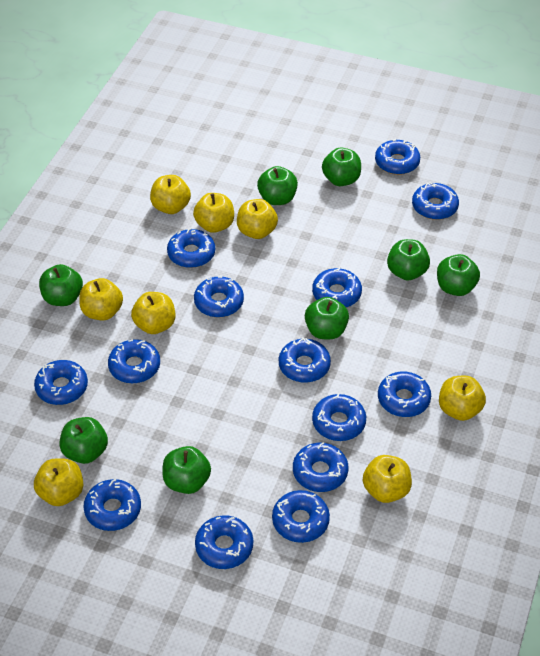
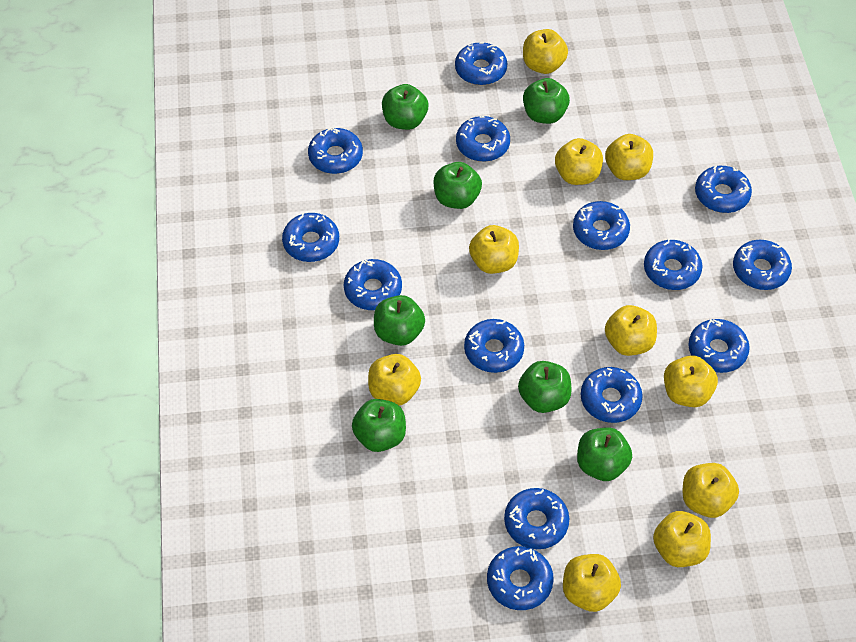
green apple: [39,264,83,306] [59,417,108,464] [162,446,211,494] [257,166,298,205] [305,297,349,339] [322,148,361,186] [387,239,430,281] [437,254,480,296] = 8 -> [352,399,406,452] [374,295,425,346] [382,84,428,130] [434,162,482,209] [518,361,571,413] [523,78,570,124] [577,428,632,481] = 7
yellow apple: [34,458,83,506] [79,278,123,321] [131,292,175,334] [150,175,191,214] [193,193,234,233] [237,199,278,239] [363,455,412,503] [439,376,486,421] = 8 -> [368,354,421,405] [469,225,519,274] [523,29,568,74] [555,138,603,185] [563,554,621,612] [605,134,653,180] [605,305,657,356] [653,511,711,567] [664,355,718,407] [683,463,739,518] = 10

